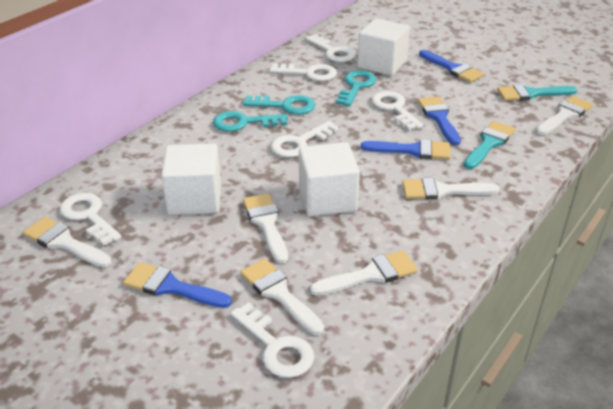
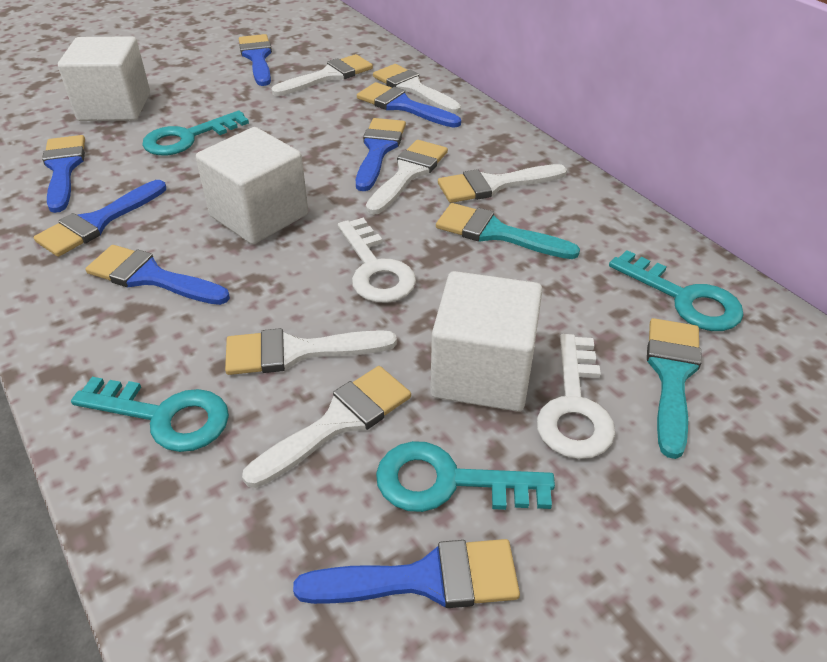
blue brush: [123,262,232,308] [361,139,450,159] [418,96,461,145] [419,50,484,83] = 4 -> [34,180,166,257] [42,135,85,213] [86,245,230,305] [239,34,272,86] [293,539,520,608] [356,118,406,191] [357,82,461,128] = 7
turquoise key: [213,111,288,132] [243,95,315,114] [336,70,376,106] = 3 -> [71,377,229,452] [142,111,249,155] [376,441,555,512] [609,250,744,331] = 4
white key: [60,193,122,246] [231,302,314,378] [269,64,337,81] [271,121,339,157] [305,34,356,62] [372,91,423,130] = 6 -> [338,218,416,303] [537,334,615,459] = 2

